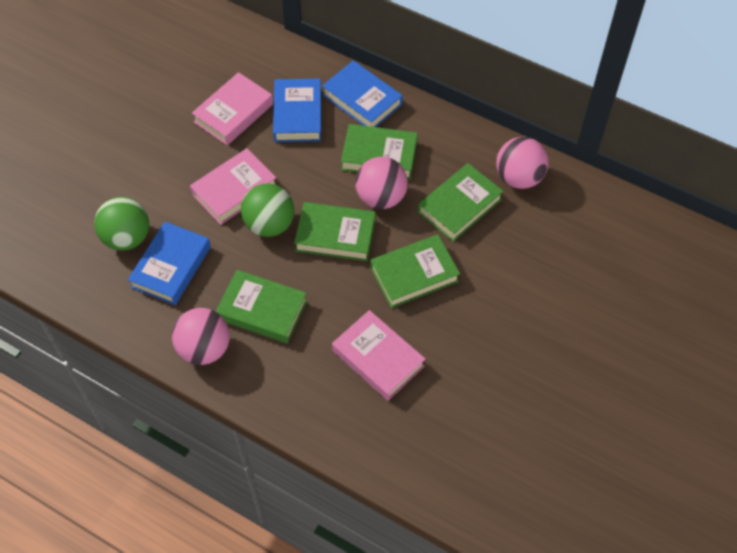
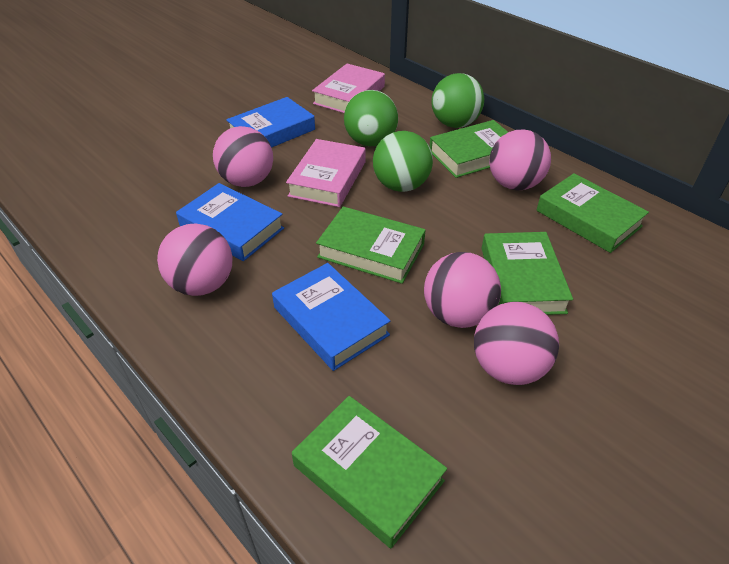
green ball: [94,197,149,251] [241,183,294,237] = 2 -> [344,90,398,146] [373,131,433,192] [431,73,484,128] = 3
pink ball: [172,308,230,365] [355,157,408,209] [496,137,549,189] = 3 -> [157,224,233,296] [213,126,273,187] [424,252,501,328] [474,302,559,385] [489,130,551,190] = 5
pink book: [190,148,276,225] [192,72,273,145] [332,310,425,401] = 3 -> [286,139,366,207] [312,64,385,113] = 2

